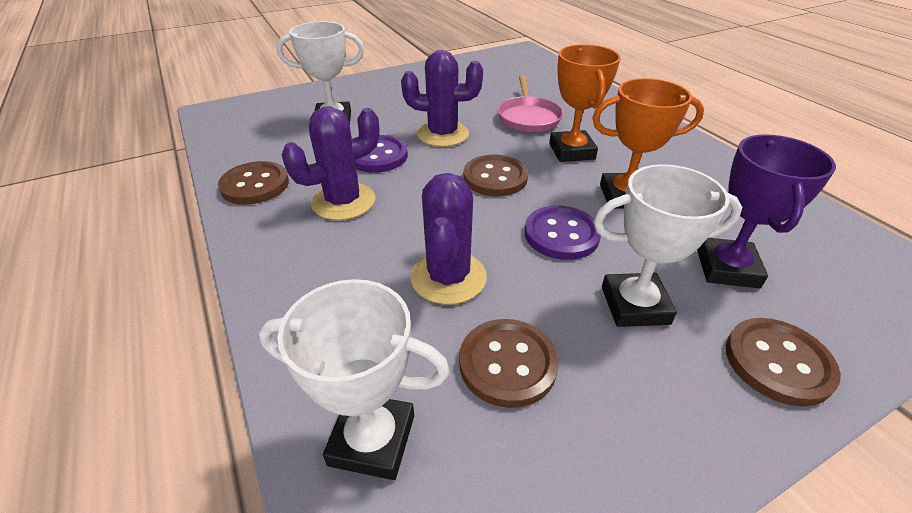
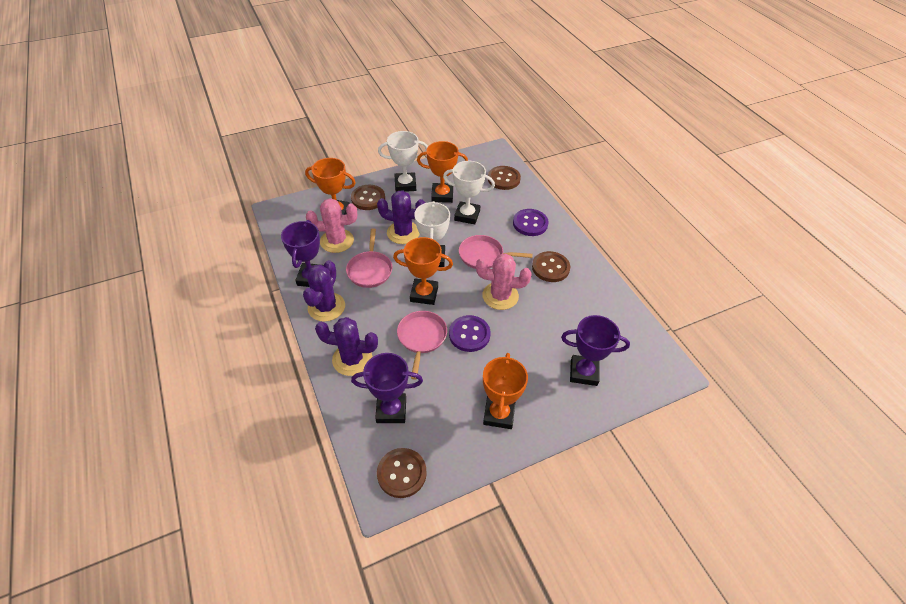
orange trophy: [549,44,621,162] [592,78,704,209] = 2 -> [305,158,356,215] [393,237,453,305] [417,141,468,203] [483,353,528,429] = 4
pink cactus: none = 0 -> [306,198,357,253] [476,254,532,310] = 2
pink pan: [498,76,563,132] = 1 -> [346,228,392,288] [397,311,447,380] [459,235,533,269] = 3
purple trophy: [697,134,836,288] = 1 -> [281,220,324,287] [351,353,423,423] [561,315,630,386] = 3

